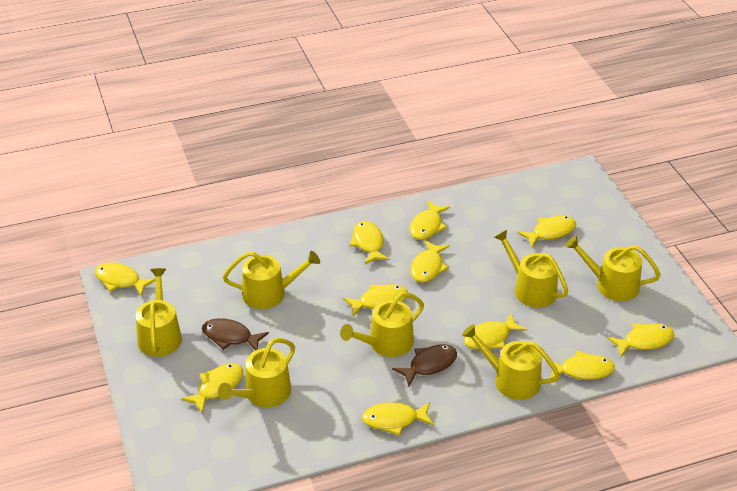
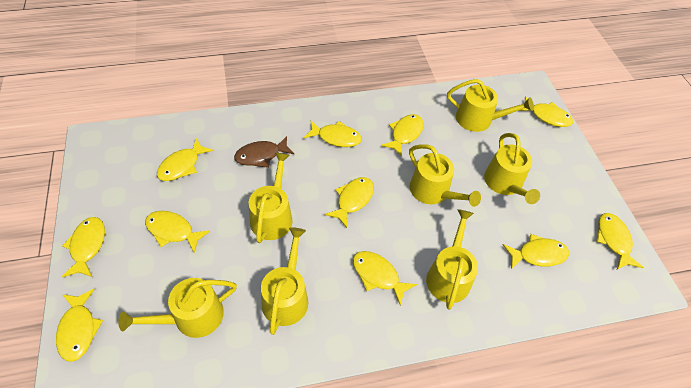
brown fish: [202,318,269,351] [392,344,457,387] = 2 -> [234,136,295,168] = 1

